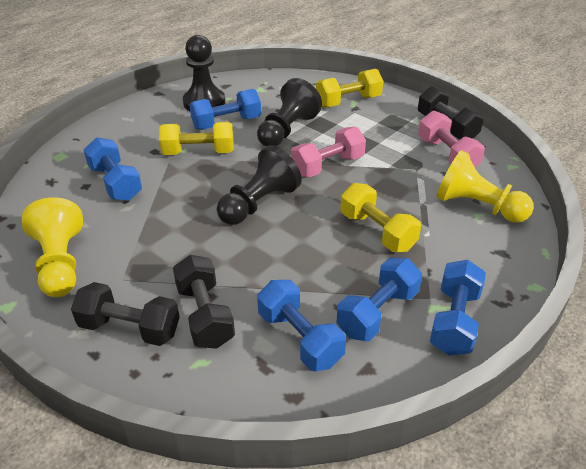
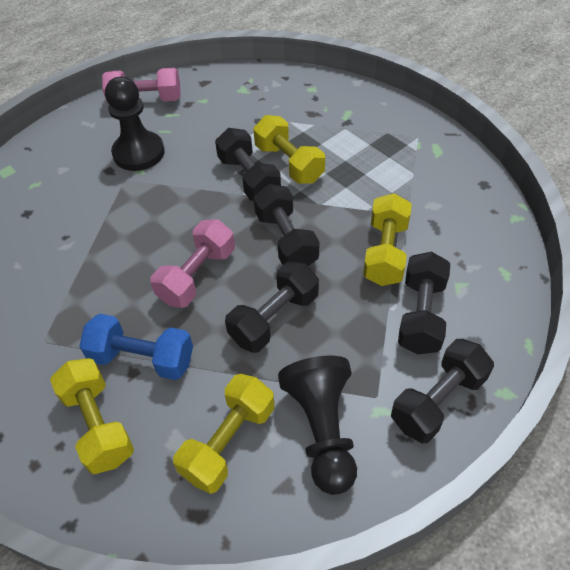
black dumbbell: [71,282,180,346] [173,255,235,349] [418,86,484,139] = 3 -> [215,128,281,201] [225,261,319,353] [253,184,320,266] [391,339,494,444] [398,252,450,354] = 5
black pawn: [183,35,225,111] [217,145,302,225] [257,78,322,147] = 3 -> [105,76,165,171] [278,356,357,495] = 2
blue dumbbell: [83,137,142,201] [189,89,261,130] [257,280,346,371] [336,258,422,341] [430,260,486,355] = 5 -> [79,314,193,380] = 1
yellow dumbbell: [159,122,234,155] [316,69,383,108] [340,183,421,252] = 3 -> [50,358,134,474] [173,374,274,494] [253,115,325,184] [363,193,412,286] = 4
yellow pawn: [22,197,83,297] [436,150,534,223] = 2 -> none = 0

